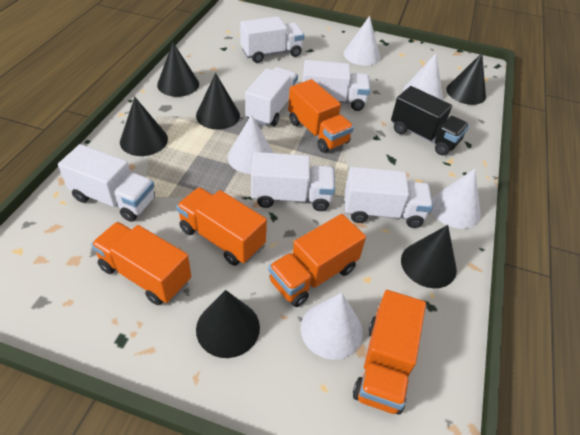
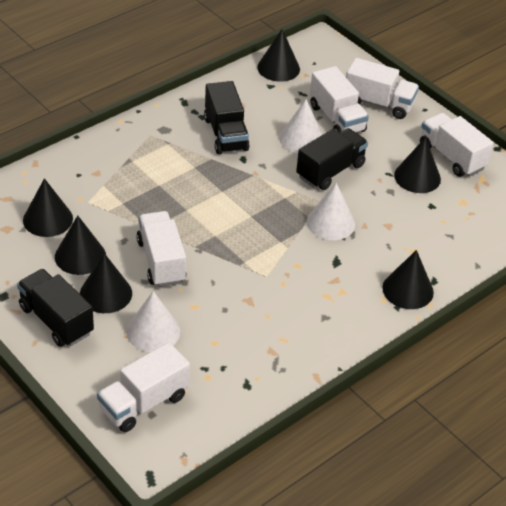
black truck: [391,86,469,156] = 1 -> [17,269,94,347] [204,81,250,154] [296,128,368,190] = 3
orange truck: [91,222,191,305] [176,187,267,266] [268,214,366,307] [288,79,354,153] [353,290,426,415] = 5 -> none = 0
white cone: [228,115,274,174] [301,293,363,360] [344,16,380,66] [403,54,443,100] [431,169,481,229] = 5 -> [126,291,180,352] [279,99,323,153] [307,183,355,240] = 3
white truck: [58,144,155,222] [240,16,305,63] [245,67,298,126] [251,152,335,211] [303,60,370,111] [345,167,433,228] = 6 -> [97,342,190,432] [137,211,187,287] [310,66,369,133] [346,58,419,119] [420,113,494,177] = 5

